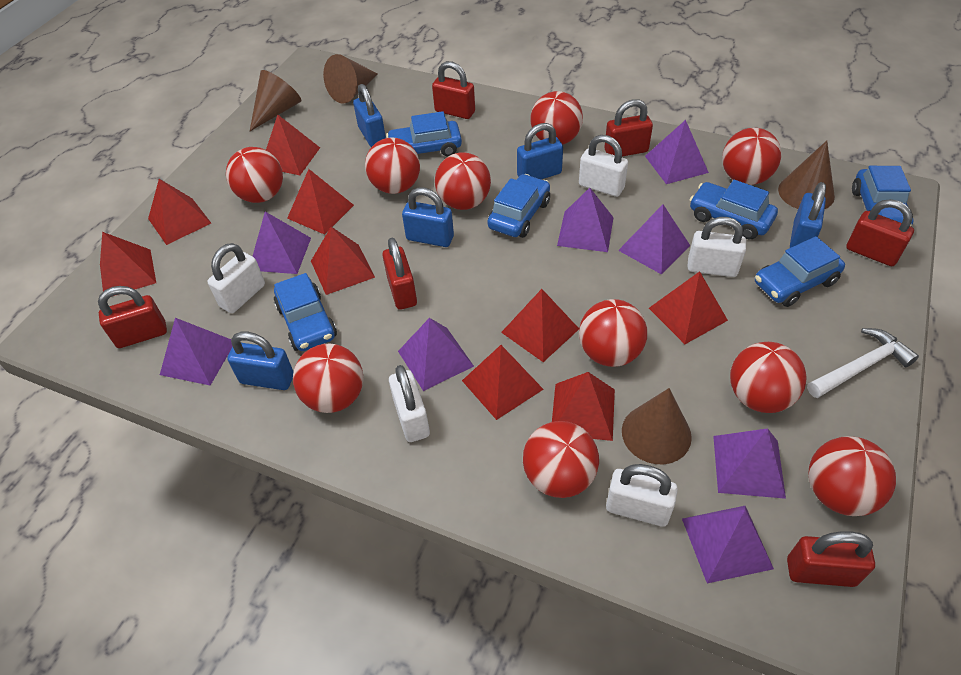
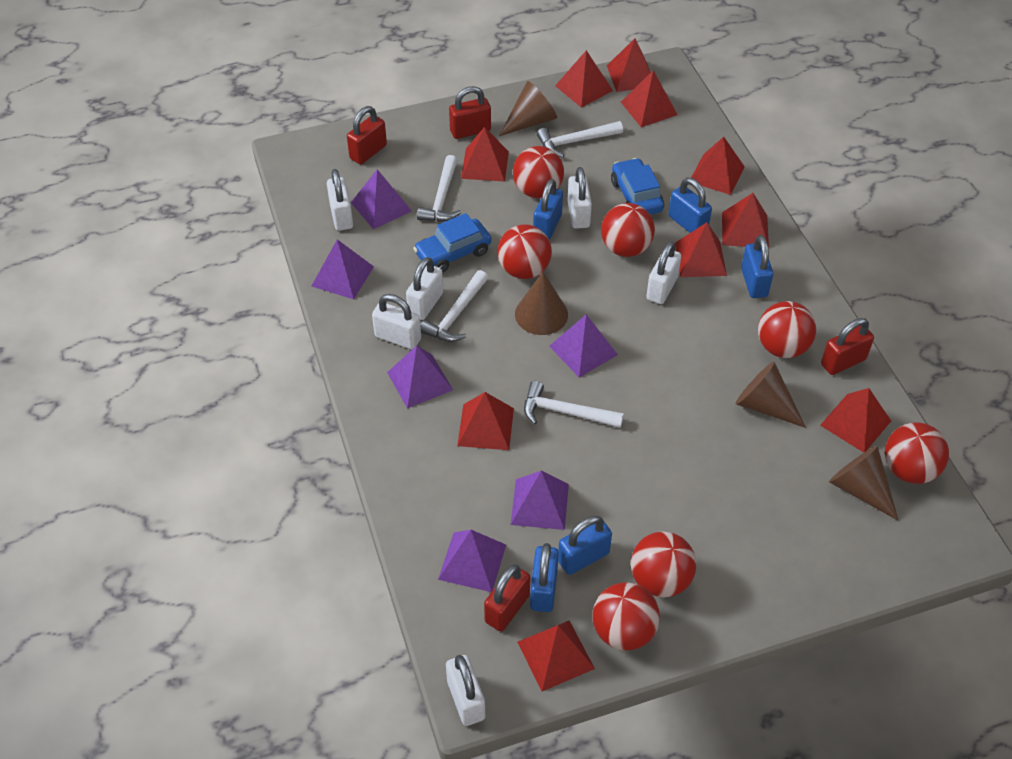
blue car: [274,273,337,351] [386,111,462,156] [487,174,550,238] [690,180,778,240] [755,236,845,307] [852,166,913,227] = 6 -> [413,213,491,273] [611,158,664,215] = 2
purple pyramid: [160,318,233,386] [253,212,311,274] [398,318,474,391] [557,188,614,252] [618,204,690,275] [645,120,709,184] [682,506,774,583] [713,428,786,499] = 8 -> [312,239,374,299] [351,169,412,229] [387,346,453,408] [438,530,506,592] [511,471,569,530] [549,314,618,377] = 6
red ball: [226,147,283,203] [293,344,364,413] [365,138,420,194] [435,152,491,210] [523,421,599,498] [531,91,583,145] [579,299,647,367] [722,128,781,185] [730,342,807,413] [809,436,896,516] = 10 -> [497,224,552,279] [513,146,564,198] [593,582,660,650] [601,203,655,257] [631,531,696,598] [758,301,816,358] [885,422,949,484] = 7
red padlock: [98,286,167,348] [382,238,417,310] [432,61,475,119] [604,99,653,157] [787,531,875,587] [846,199,914,266] = 6 -> [347,106,387,164] [449,86,491,139] [484,564,530,631] [821,318,874,375] = 4
red pyramid: [100,232,156,296] [148,179,211,245] [266,115,320,175] [287,169,354,235] [311,227,375,295] [462,345,544,420] [501,289,579,362] [552,372,615,441] [649,271,728,344] = 9 -> [457,392,514,450] [461,127,509,182] [518,621,595,691] [555,50,613,108] [607,38,651,92] [621,70,678,127] [675,222,727,277] [691,137,745,195] [722,193,769,248] [820,388,891,453] = 10
white hammer: [807,328,919,398] = 1 -> [417,155,461,222] [420,270,488,342] [524,381,624,428] [537,121,623,158] = 4
white padlock: [207,243,265,313] [389,365,430,442] [579,135,628,197] [606,464,678,527] [687,217,746,277] = 5 -> [327,169,353,231] [372,294,421,349] [406,257,444,320] [446,655,485,726] [567,167,592,229] [646,241,681,304] = 6

